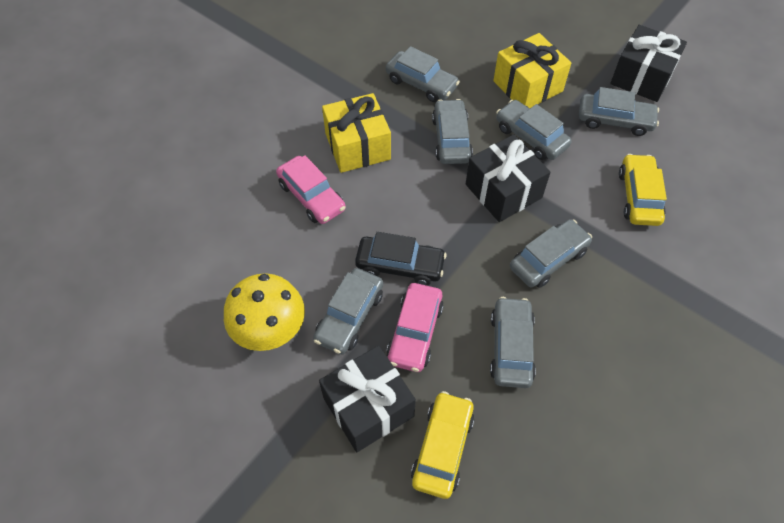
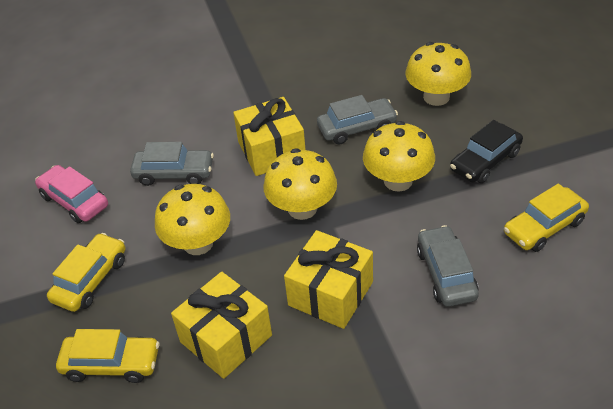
black gift: [319,345,416,452] [466,134,551,222] [610,25,687,102] = 3 -> none = 0
grey car: [313,268,383,354] [386,46,460,102] [432,99,473,164] [490,297,536,388] [496,100,571,160] [510,219,592,288] [579,87,659,136] = 7 -> [130,142,214,186] [317,95,398,144] [417,225,479,307] = 3
pink car: [276,155,346,224] [386,283,444,372] = 2 -> [35,165,108,223] = 1
yellow car: [411,391,474,499] [619,154,667,226] = 2 -> [47,233,125,312] [56,329,159,383] [504,184,589,252] = 3
yellow gift: [322,93,391,173] [493,33,571,109] = 2 -> [171,272,272,379] [233,97,306,176] [284,230,373,329] = 3
yellow mushroom: [224,273,305,351] = 1 -> [155,184,230,255] [263,148,337,220] [363,121,435,192] [405,42,471,106] = 4

